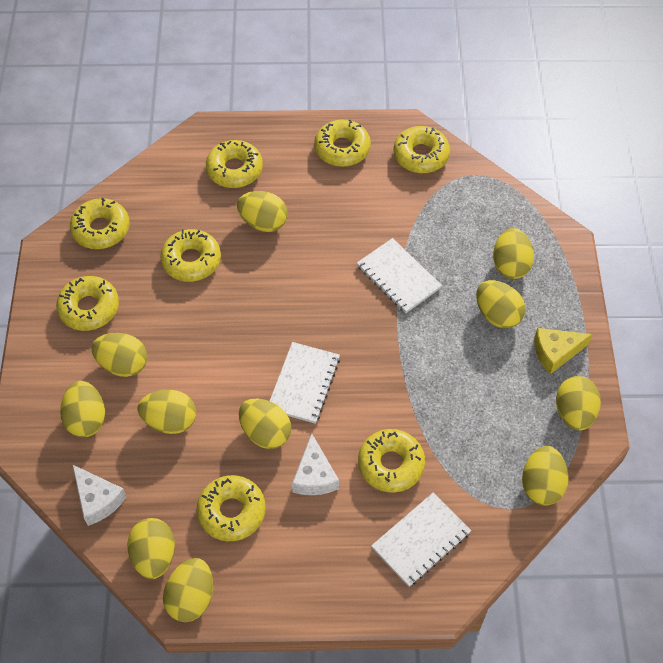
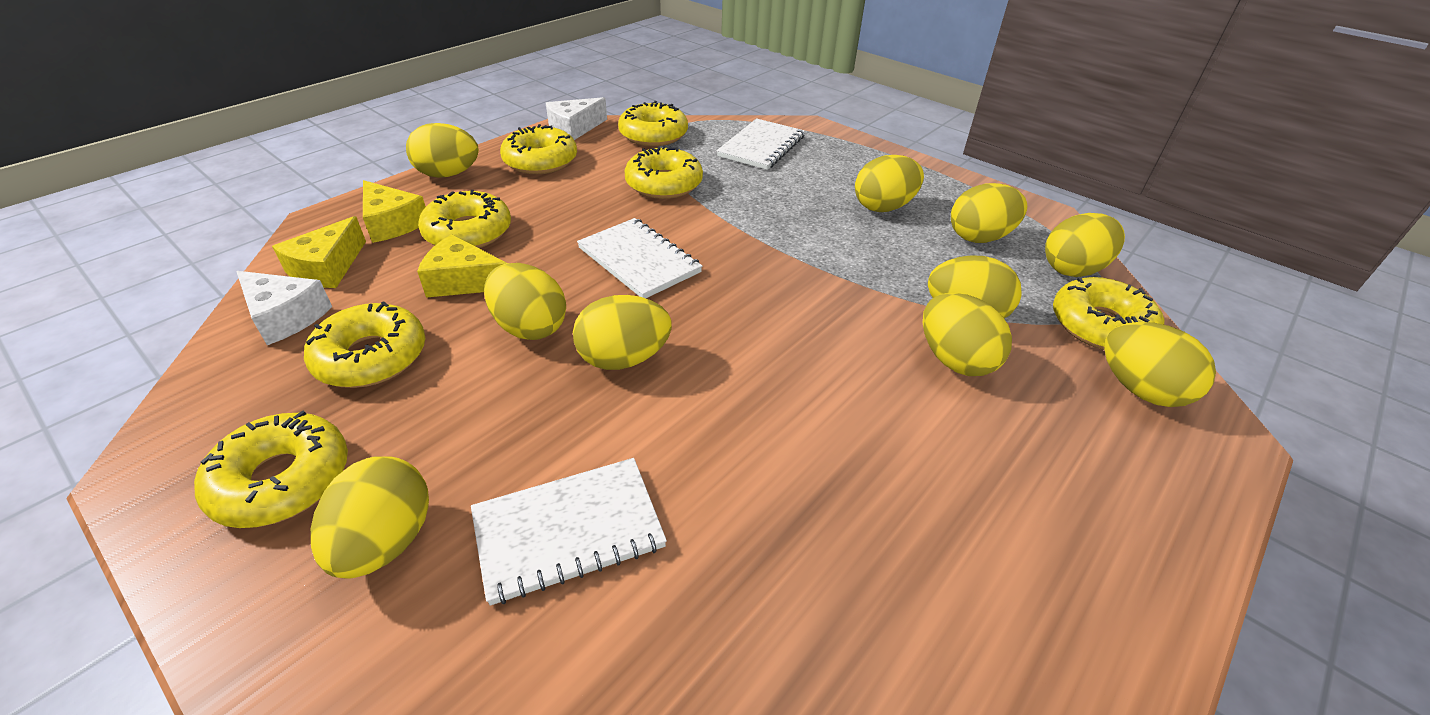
yellow cheese: [534,328,593,374] = 1 -> [272,216,366,288] [363,180,426,243] [417,234,506,298] = 3
yellow donut: [56,276,119,331] [70,198,130,249] [160,229,221,282] [197,475,265,541] [206,140,263,188] [314,120,371,167] [358,429,425,492] [393,126,450,173] = 8 -> [194,410,348,528] [304,301,425,388] [418,190,511,248] [500,124,577,174] [618,101,688,146] [624,145,703,199] [1053,277,1164,350] = 7
yellow egg: [60,381,105,437] [91,333,147,377] [127,518,175,579] [138,390,196,434] [163,558,213,622] [237,191,288,232] [239,398,291,449] [476,280,525,328] [493,228,534,279] [522,446,569,506] [556,376,601,430] = 11 -> [311,457,429,579] [406,123,479,178] [484,263,566,340] [573,295,672,370] [855,155,924,212] [923,293,1012,376] [928,255,1022,318] [951,183,1027,243] [1045,213,1125,277] [1104,322,1216,407] = 10

